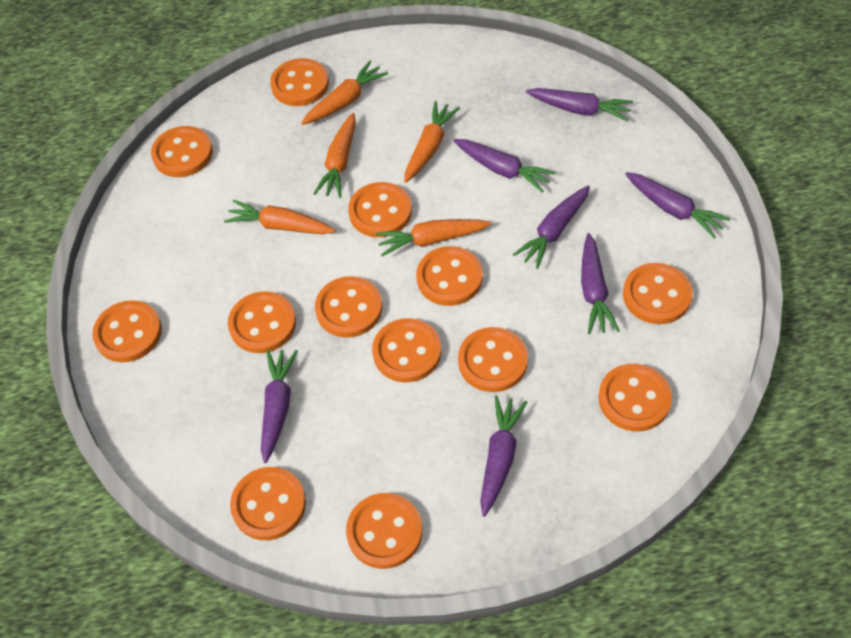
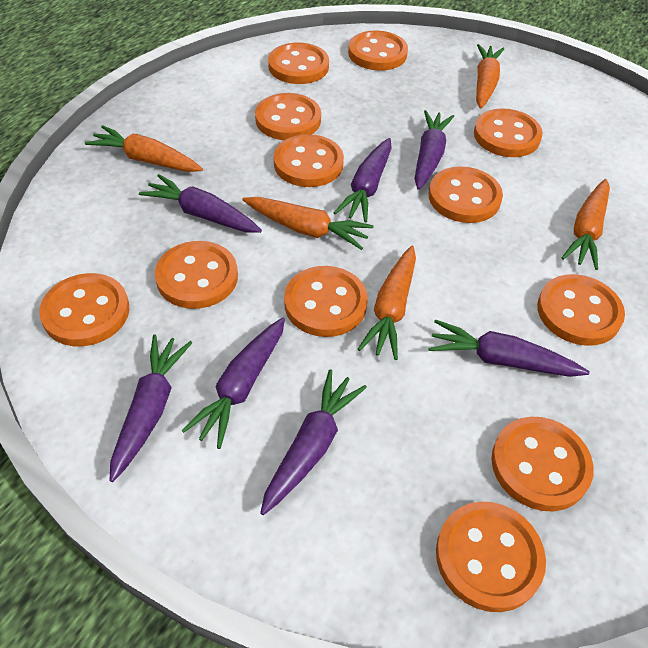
orange button: [92,300,162,362] [151,126,213,177] [228,291,296,353] [230,467,306,540] [270,58,329,106] [315,276,382,338] [346,493,422,569] [348,182,412,237] [372,318,441,382] [417,246,483,306] [458,327,528,392] [599,364,672,432] [623,263,693,324] = 13 -> [39,273,129,346] [155,241,238,309] [255,93,321,140] [268,43,329,84] [274,134,344,187] [284,266,368,337] [348,31,408,71] [429,166,503,223] [436,502,546,612] [474,108,543,157] [491,417,594,511] [537,274,625,346] = 12

